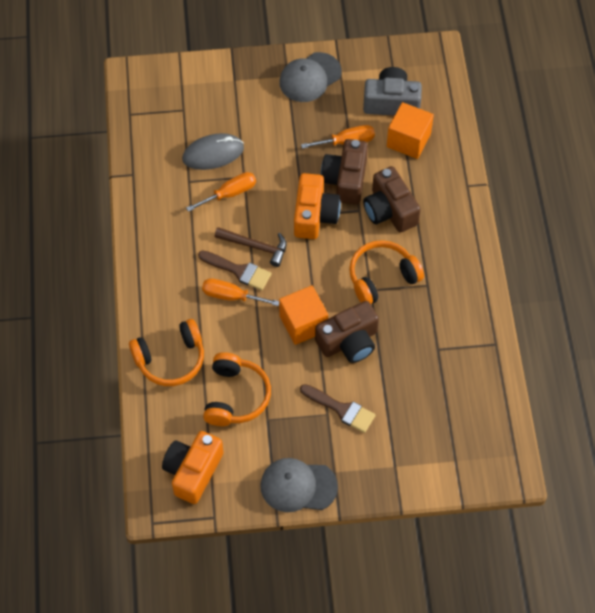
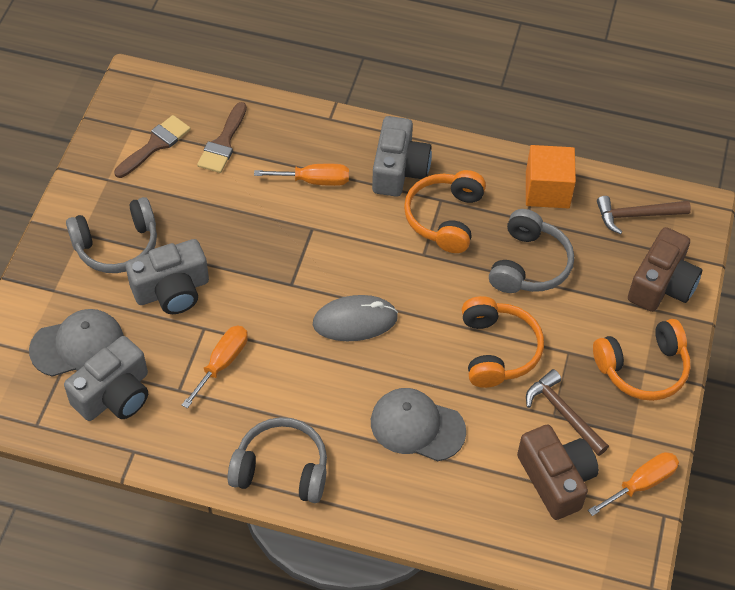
brown camera: [315,301,379,363] [321,139,368,205] [363,166,421,232] = 3 -> [517,425,599,520] [628,227,702,312] = 2
brown hammer: [214,227,287,267] = 1 -> [526,369,609,456] [597,196,691,234] = 2
grey camera: [363,67,422,116] = 1 -> [64,336,148,421] [125,239,209,314] [372,116,432,197] = 3
grey headphones: none = 0 -> [66,197,157,273] [227,417,327,503] [489,209,574,293] = 3
orange camera: [162,431,224,504] [294,173,341,239] = 2 -> none = 0
orange cube: [279,285,328,345] [387,102,434,159] = 2 -> [526,145,576,208] = 1

